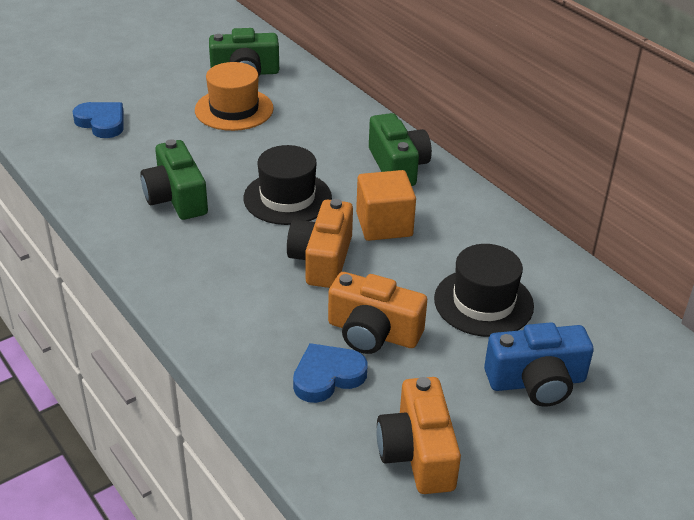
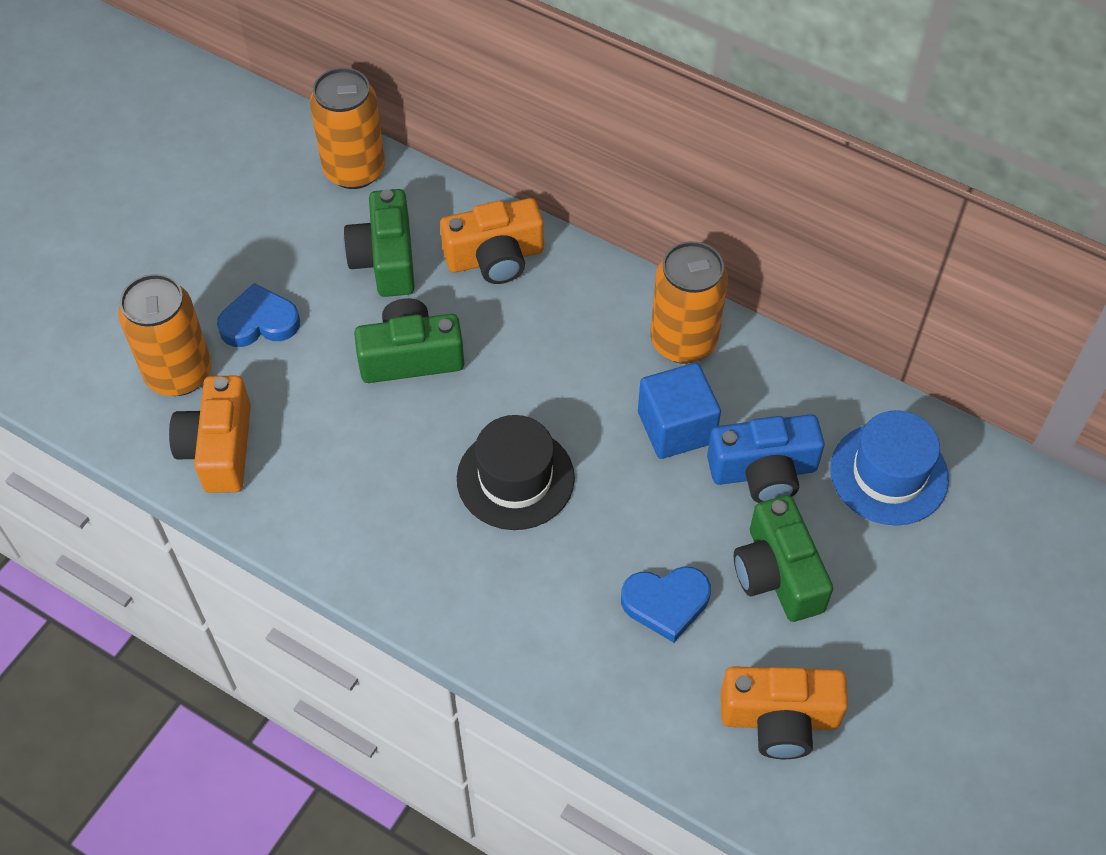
black hat: [243,145,332,225] [434,244,534,337] = 2 -> [457,415,575,530] = 1
blue cube: none = 0 -> [638,363,721,459] = 1
blue hat: none = 0 -> [830,410,949,526] = 1
orange can: none = 0 -> [118,274,211,396] [310,68,385,189] [650,241,728,364] = 3
orange cube: [356,170,416,241] = 1 -> none = 0
orange hat: [195,62,274,131] = 1 -> none = 0

